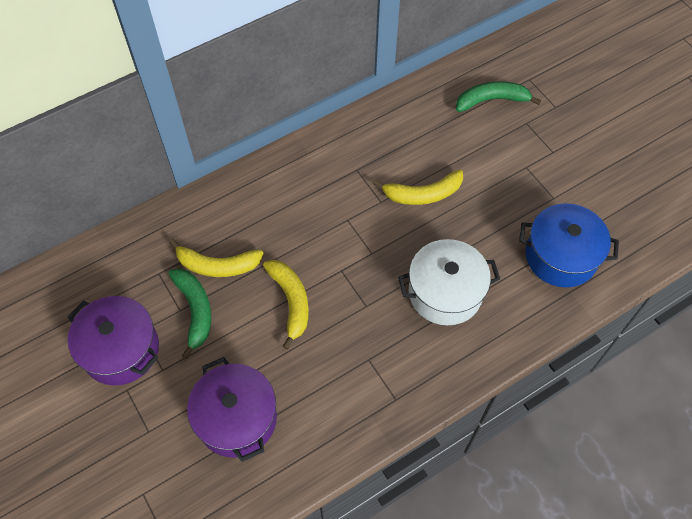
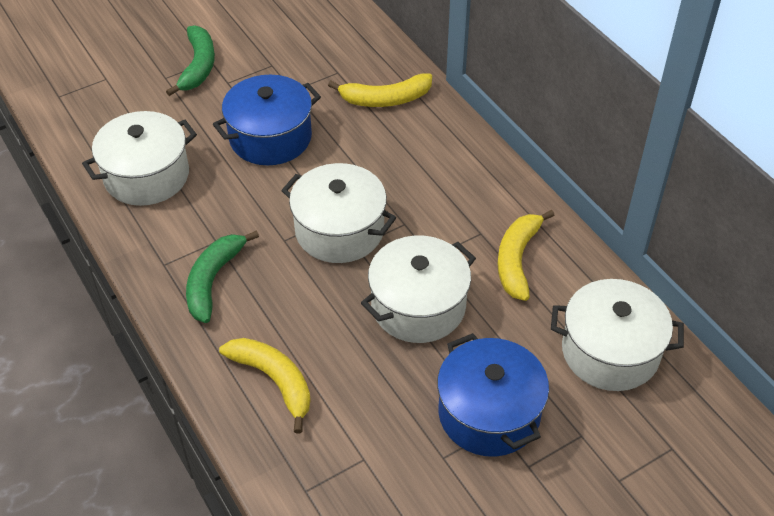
blue pot: [519,203,619,288] = 1 -> [213,75,321,165] [437,333,549,457] = 2
purple pot: [68,296,159,385] [187,357,277,462] = 2 -> none = 0
white pot: [398,239,500,325] = 1 -> [82,111,197,206] [281,163,396,263] [361,236,476,343] [551,279,684,391] = 4

